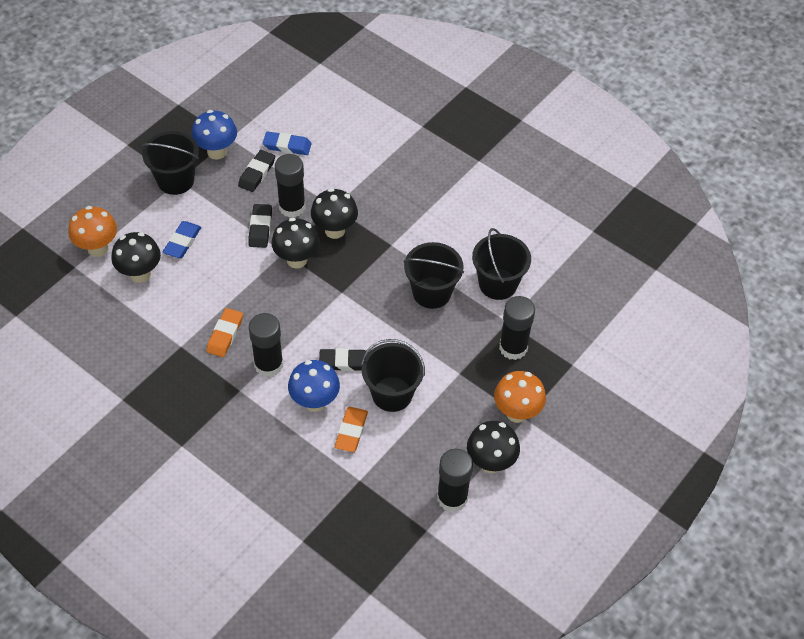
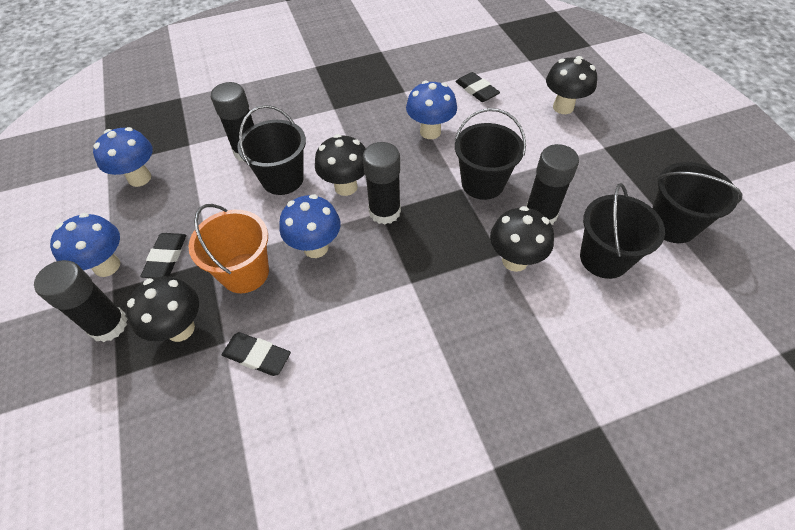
blue eraser: [163,221,201,258] [263,131,312,155] = 2 -> none = 0
blue mushroom: [191,110,237,160] [288,360,340,412] = 2 -> [50,213,120,277] [93,127,153,187] [279,194,340,258] [406,81,457,139] = 4
orange bucket: none = 0 -> [189,204,269,293] = 1
orange eraser: [206,308,243,357] [335,407,368,452] = 2 -> none = 0
orange mushroom: [68,206,117,257] [494,371,546,423] = 2 -> none = 0

